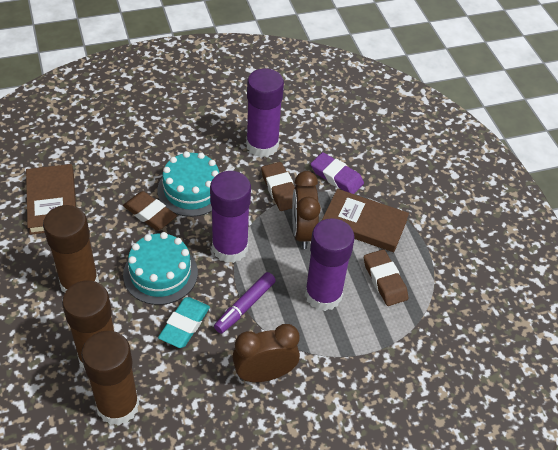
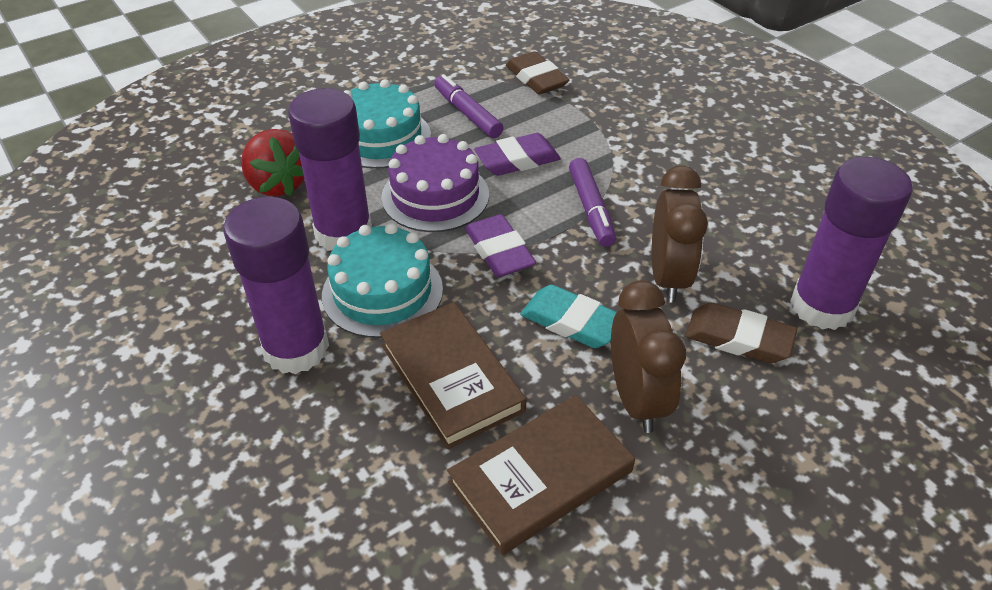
brown eraser: [123,191,177,230] [261,162,295,211] [364,249,408,306] = 3 -> [506,51,569,94] [685,303,797,363] = 2
brown glue stick: [43,205,99,292] [62,280,114,370] [81,331,139,426] = 3 -> none = 0
purple cake: none = 0 -> [381,134,489,232] = 1
purple eraser: [311,152,364,194] = 1 -> [465,214,536,277] [474,133,561,176] = 2
purple marker: [214,272,276,334] = 1 -> [434,74,503,138] [569,158,616,247] = 2
red strawberry: none = 0 -> [241,129,305,196] = 1

